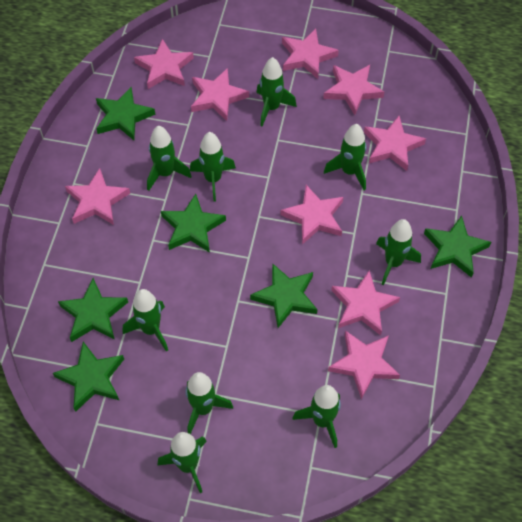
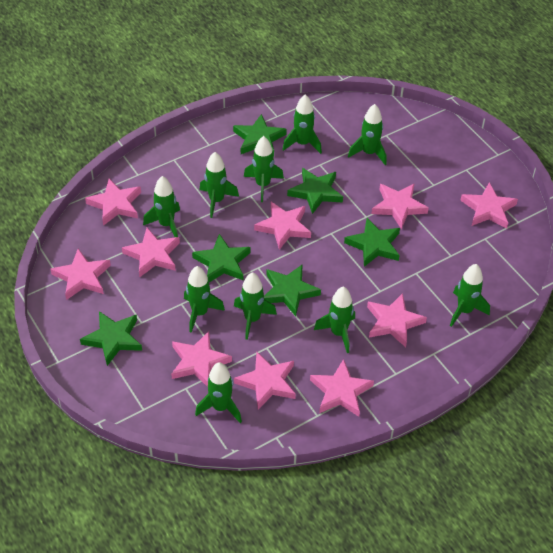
green rocket: [123,289,168,351] [147,126,192,191] [157,432,207,493] [185,372,233,434] [190,132,236,202] [256,57,297,127] [292,385,341,448] [324,124,367,190] [376,219,421,285] = 9 -> [143,176,180,237] [184,266,225,333] [195,362,242,423] [200,152,239,218] [234,272,277,340] [244,136,284,202] [282,94,322,154] [314,286,355,353] [348,104,387,165] [450,264,490,327] = 10
pink star: [65,168,130,225] [134,39,194,89] [191,68,249,121] [280,185,343,245] [282,29,339,79] [323,65,384,115] [328,330,400,399] [331,270,400,335] [364,116,426,171] = 9 -> [51,249,111,300] [85,179,141,226] [122,228,180,277] [171,331,232,387] [234,352,296,410] [254,202,311,250] [310,359,374,417] [367,293,427,347] [372,183,429,229] [460,182,518,229] = 10

